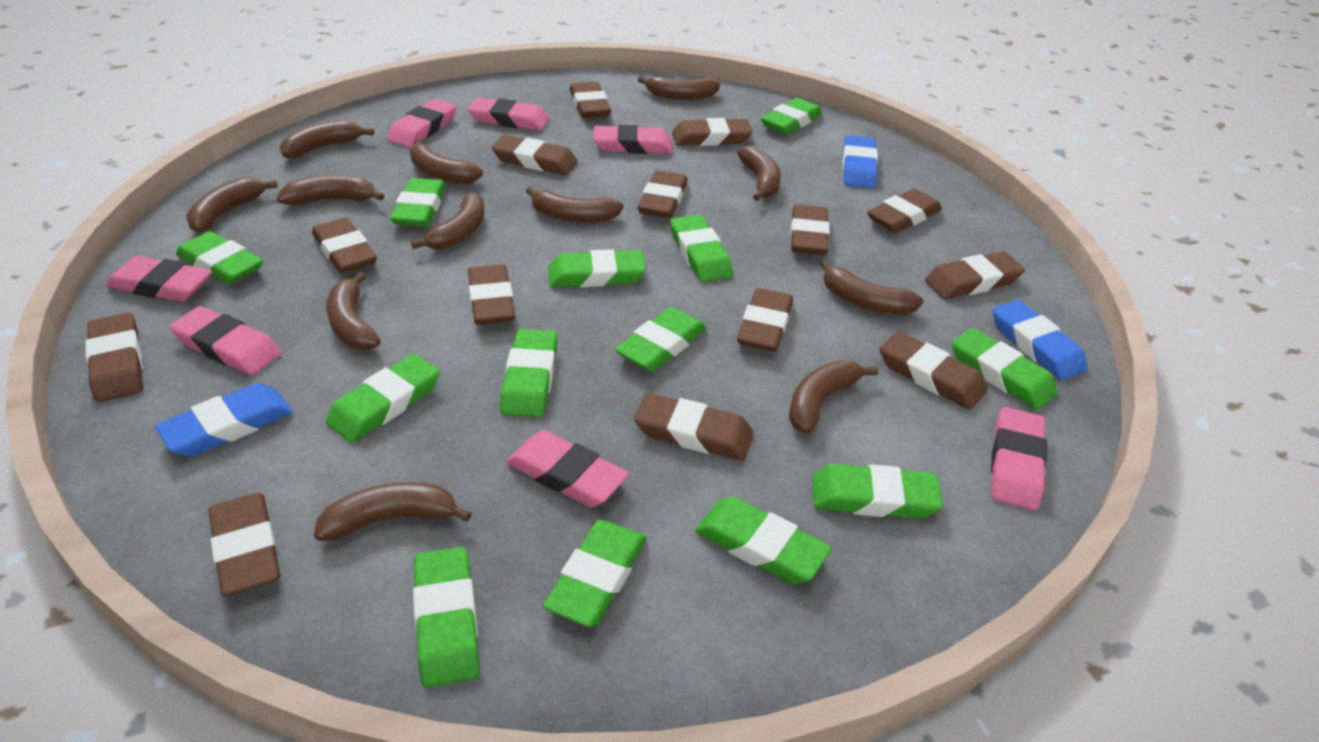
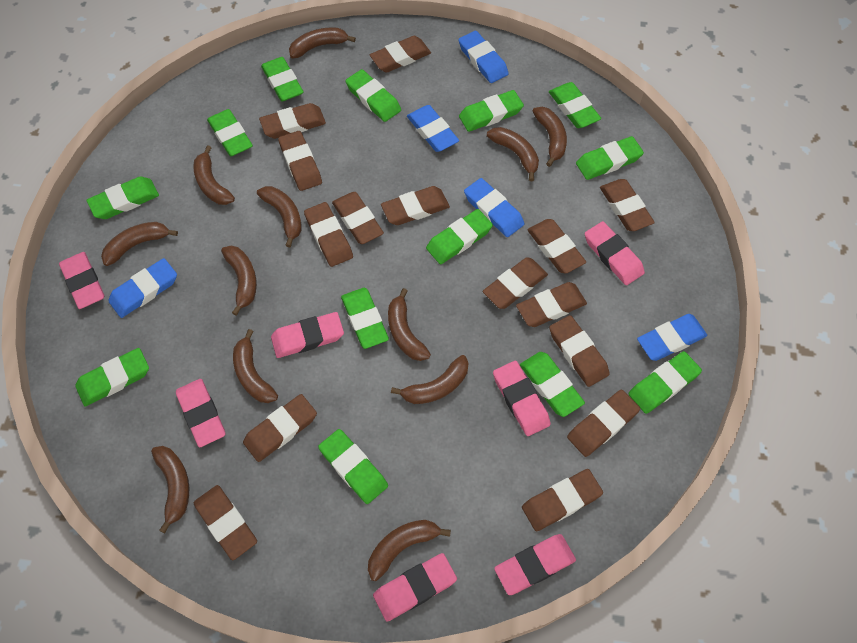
blue eraser: [155,383,292,457] [842,135,878,189] [993,300,1088,380] = 3 -> [108,258,177,318] [407,105,459,152] [458,31,509,83] [464,178,524,237] [637,314,707,361] = 5
brown eraser: [85,313,143,402] [208,493,280,596] [312,218,377,273] [468,264,515,325] [492,135,578,175] [570,82,611,119] [634,393,754,461] [638,170,688,218] [672,118,753,146] [737,288,793,352] [791,204,830,255] [867,189,942,233] [879,331,987,410] [925,251,1025,299] = 14 -> [194,485,257,561] [243,394,317,462] [259,103,326,139] [278,131,322,191] [304,202,353,267] [332,192,384,244] [370,36,431,72] [381,186,450,225] [483,257,548,309] [516,282,587,327] [522,469,603,531] [527,219,586,274] [549,315,610,387] [567,390,640,457] [600,179,655,231] = 15

